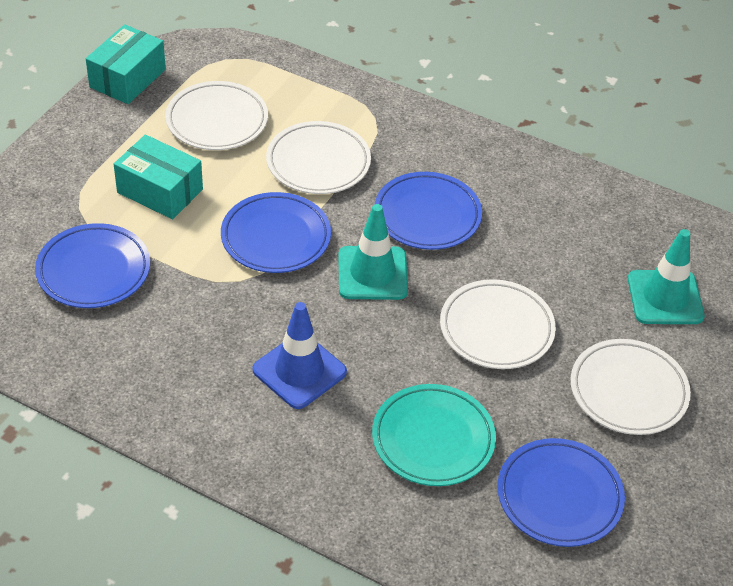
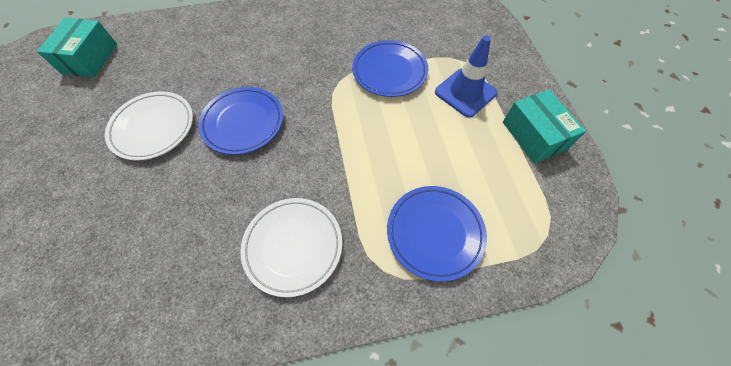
blue plate: [35,223,150,308] [221,192,331,273] [375,172,482,250] [497,438,625,547] = 4 -> [198,87,283,155] [352,40,428,97] [387,186,487,282] = 3
turquoise plate: [372,384,496,486] = 1 -> none = 0
turquoise traffic cone: [339,204,408,300] [628,229,705,324] = 2 -> none = 0
white plate: [165,81,268,150] [266,121,371,194] [440,279,556,369] [571,339,691,435] = 4 -> [105,91,193,161] [240,198,342,297] = 2

